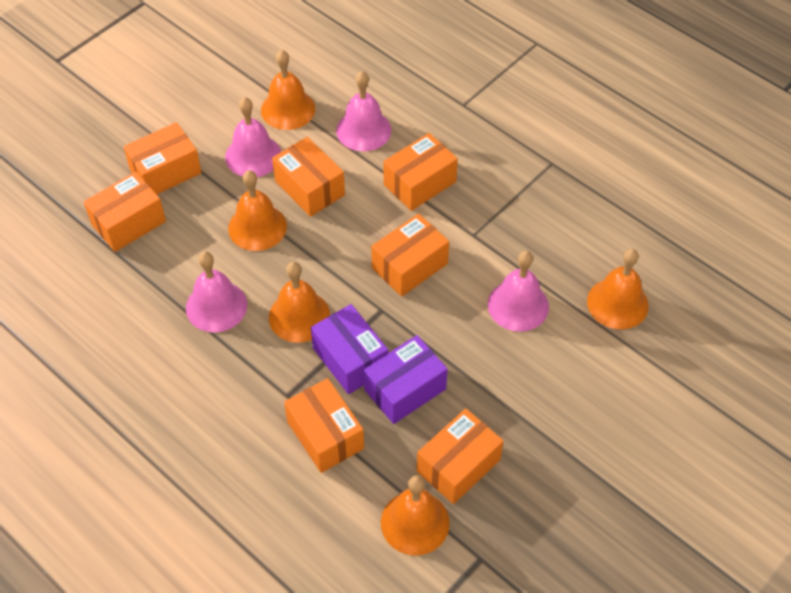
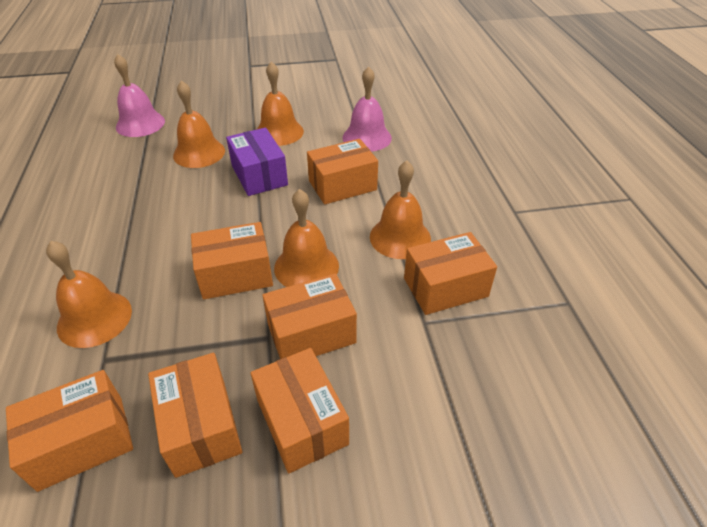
pink bell: [186,252,247,333] [225,97,281,177] [336,71,391,151] [488,251,549,332] = 4 -> [114,54,165,137] [342,66,392,152] = 2
purple box: [311,304,388,394] [364,335,448,424] = 2 -> [226,128,288,196] = 1

